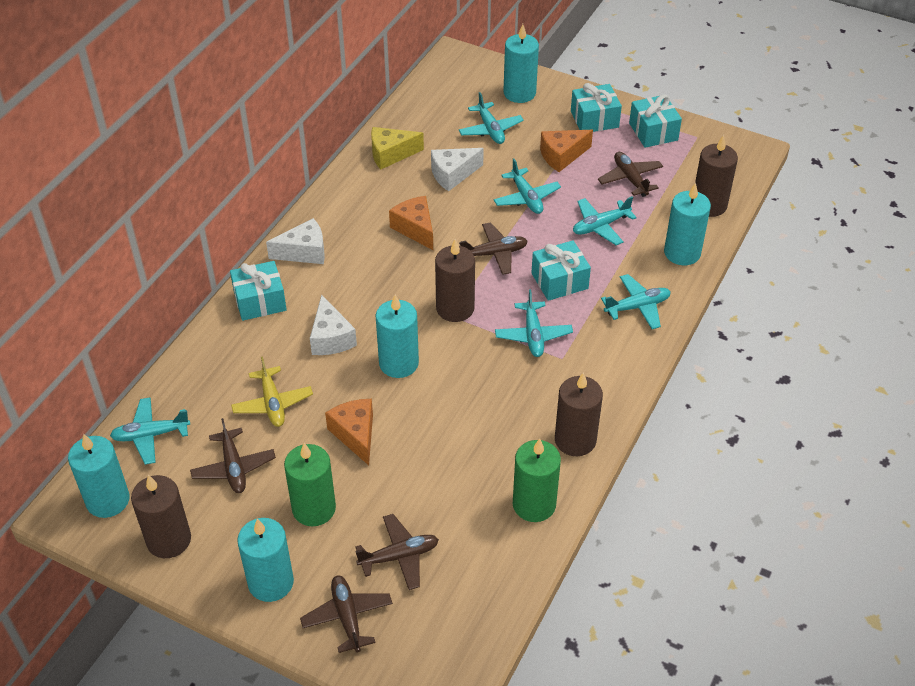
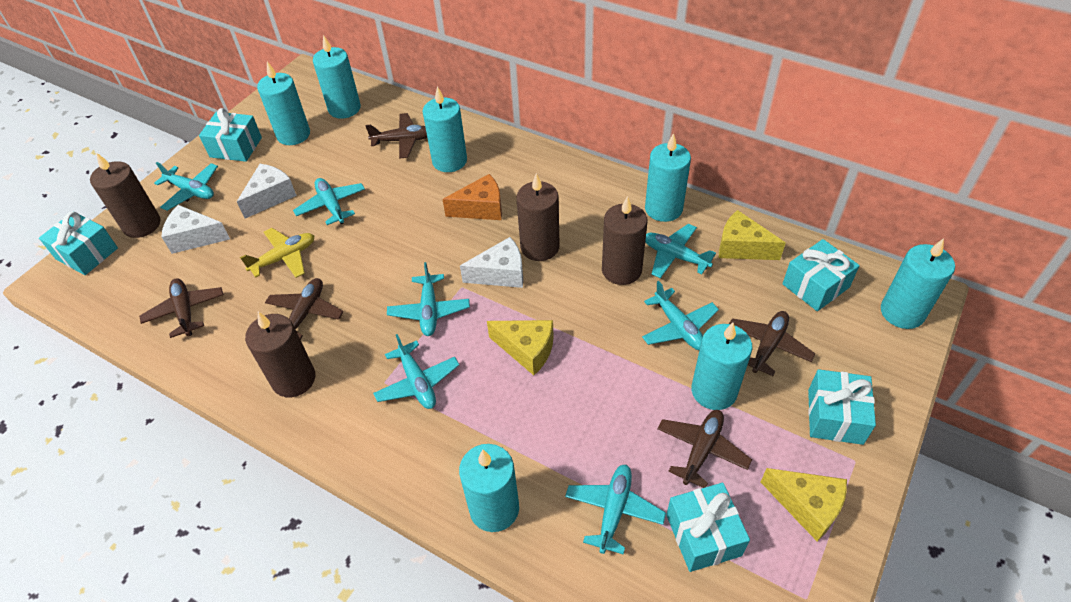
green candle: [284,443,336,526] [513,438,561,522] = 2 -> none = 0
orange cheese: [325,399,373,465] [389,196,433,250] [540,130,593,172] = 3 -> [442,174,502,220] = 1
turquoise candle: [68,434,130,518] [237,518,294,602] [376,294,419,378] [503,24,539,103] [664,183,711,265] = 5 -> [257,62,310,145] [313,35,361,119] [422,86,467,172] [459,444,519,532] [645,133,691,222] [692,322,752,410] [881,238,955,329] = 7
turquoise gift: [230,261,287,321] [531,240,591,301] [571,83,622,132] [629,95,682,148] = 4 -> [39,211,118,275] [199,108,262,162] [666,483,750,572] [782,239,860,311] [808,369,876,445] = 5
turquoise plane: [110,398,190,465] [459,92,524,144] [494,159,561,214] [495,289,573,357] [573,196,637,245] [601,274,671,329] = 6 -> [154,162,218,211] [293,178,365,225] [373,334,459,409] [387,262,470,336] [565,464,666,555] [642,281,719,350] [645,224,716,278] = 7
yellow cheese: [371,127,424,169] = 1 -> [487,320,554,375] [719,210,786,260] [761,468,847,542] = 3

